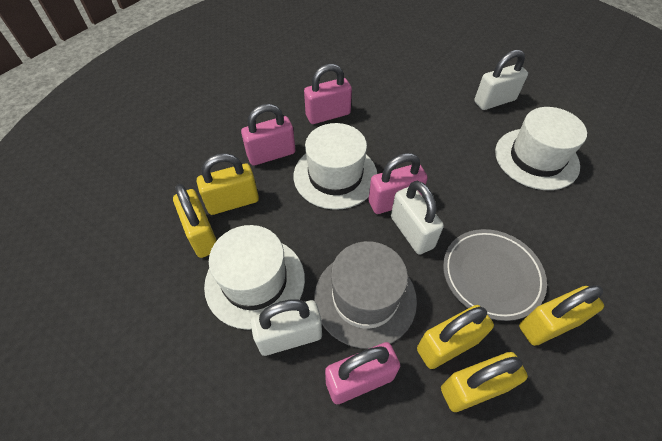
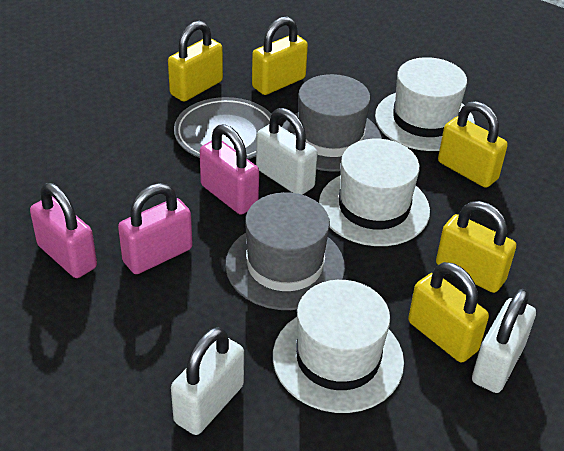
grey hat: [314,241,417,349] = 1 -> [225,192,345,310] [282,74,382,172] = 2
pink padlock: [241,104,296,166] [304,64,352,124] [325,342,400,404] [368,153,428,214] = 4 -> [30,183,97,278] [118,183,192,274] [200,124,259,215] = 3

